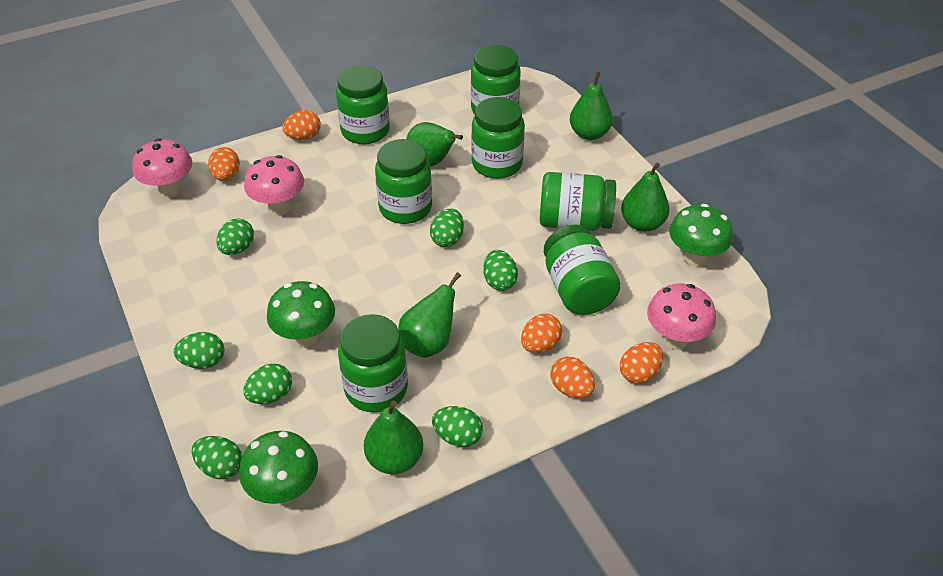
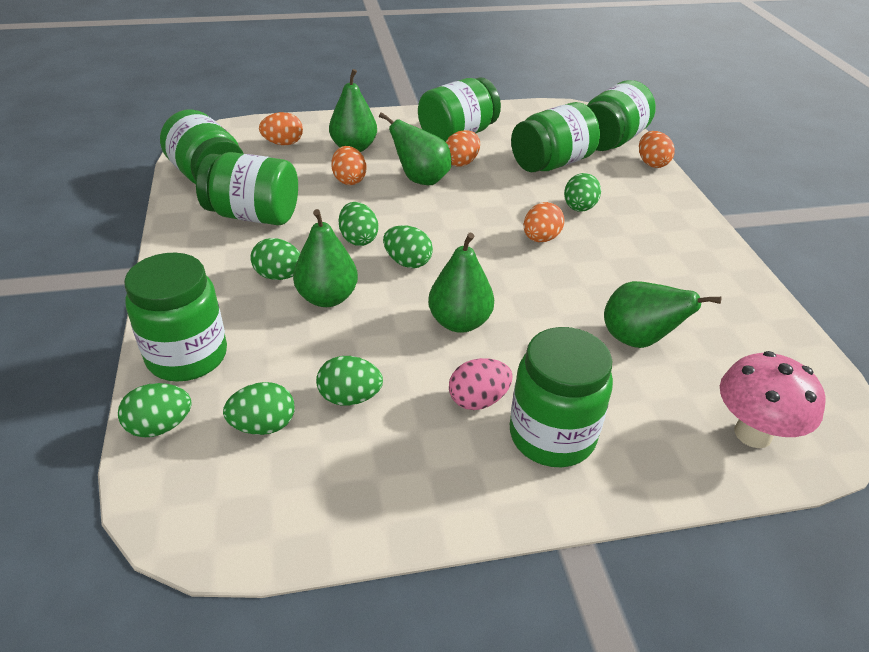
green mushroom: [239,431,318,504] [267,281,335,347] [669,204,733,267] = 3 -> none = 0
pink egg: none = 0 -> [449,358,513,410] = 1
pink mushroom: [132,138,192,198] [244,155,304,216] [647,283,716,350] = 3 -> [720,351,826,448] = 1

